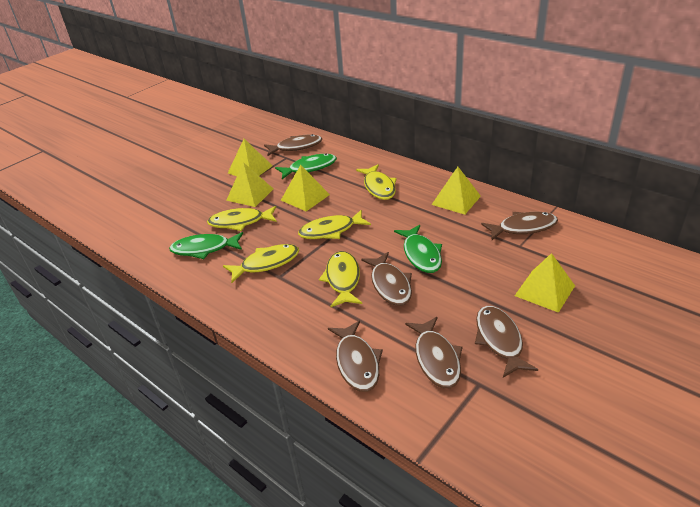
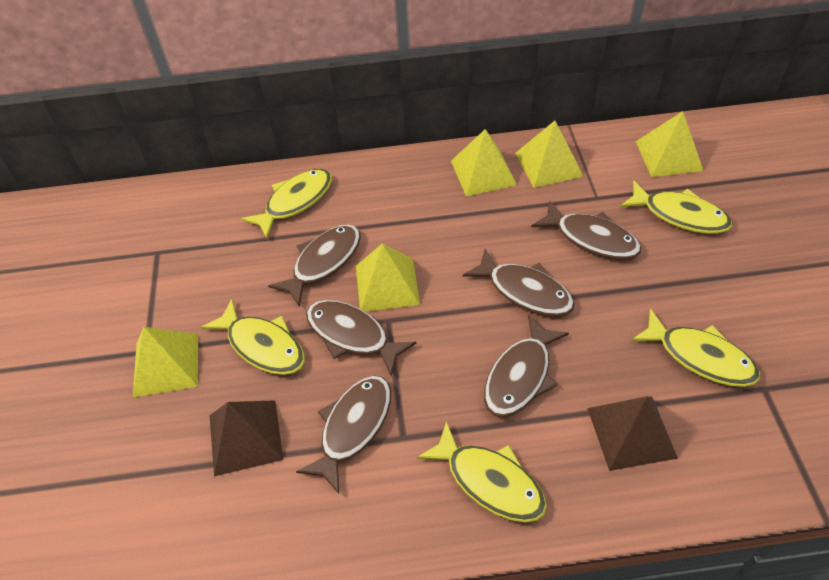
brown pyramid: none = 0 -> [209,400,283,476] [587,396,678,471] = 2
green fish: [169,232,243,259] [275,153,337,179] [394,225,442,273] = 3 -> none = 0

